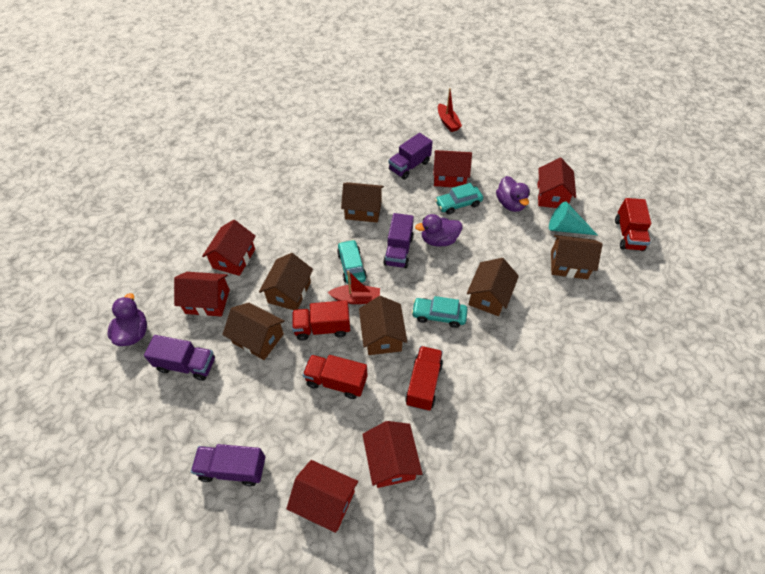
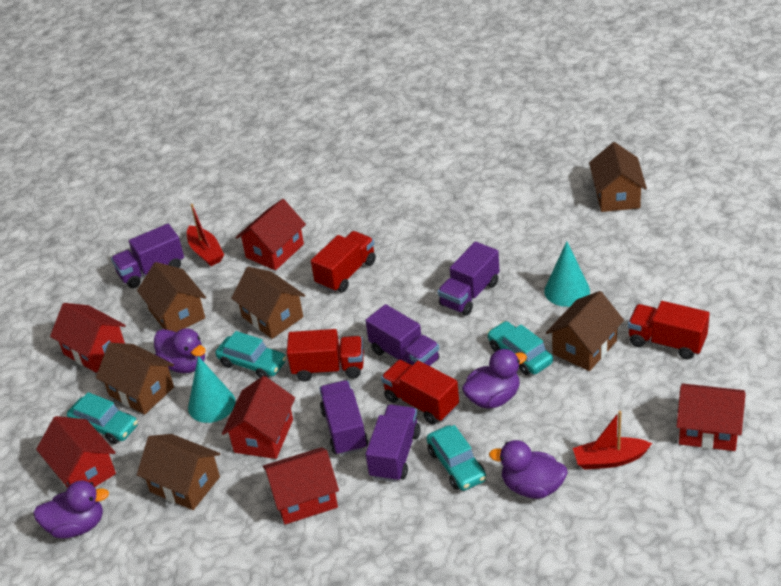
purple duck: [108,293,147,346] [415,214,462,247] [496,176,530,212] = 3 -> [33,481,109,538] [154,328,206,373] [462,349,527,409] [489,440,568,499] = 4
purple truck: [144,335,215,381] [191,444,265,486] [383,213,414,268] [388,133,433,180] = 4 -> [111,224,184,288] [319,380,368,456] [366,304,439,366] [366,405,420,482] [438,242,499,316] = 5
turquoise car: [337,240,367,285] [411,296,468,328] [435,183,483,215] = 3 -> [67,392,138,444] [216,331,287,378] [427,425,486,491] [487,321,553,375] = 4
turquoise cone: [549,201,597,235] = 1 -> [188,356,236,423] [544,241,590,307] = 2

